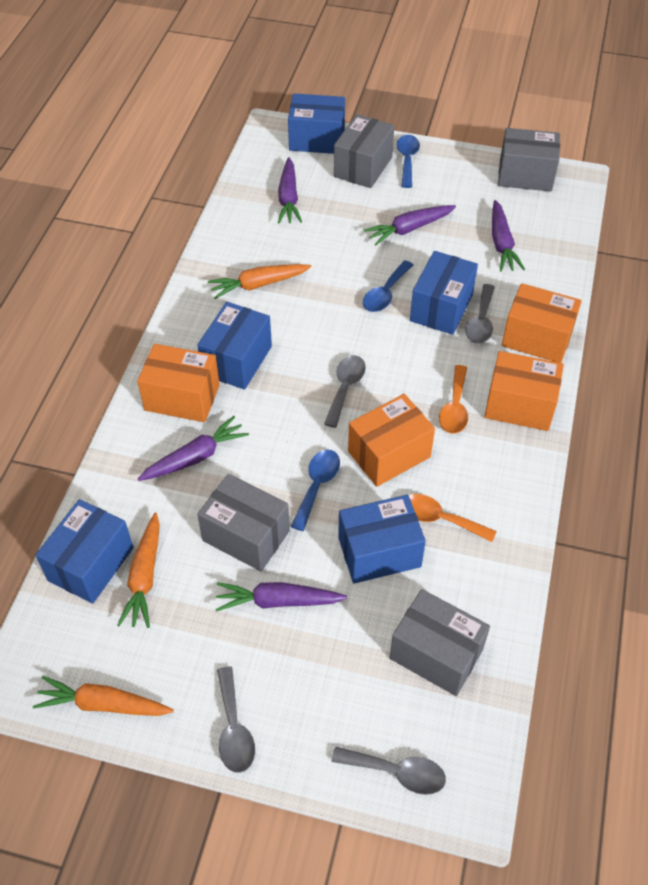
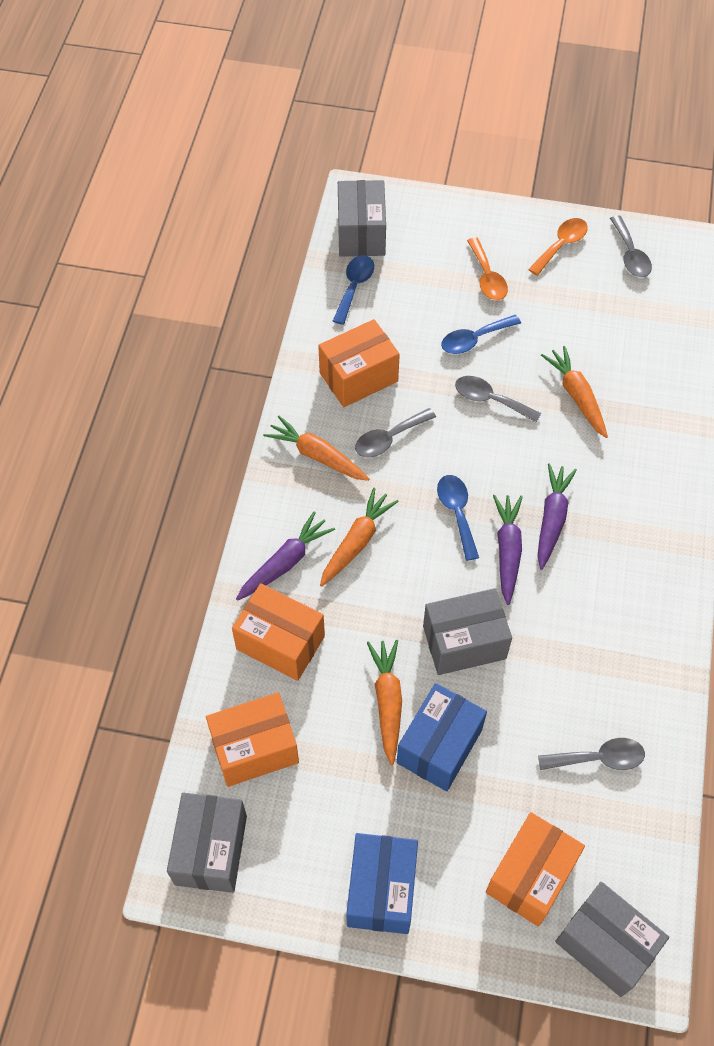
blue box: [36,499,133,604] [198,302,272,390] [288,93,345,154] [338,495,426,584] [410,251,478,335] = 5 -> [346,833,418,934] [397,683,487,791] = 2
orange carrot: [33,676,174,716] [117,513,160,628] [208,264,311,299] = 3 -> [263,416,370,481] [320,488,399,587] [367,640,402,765] [541,346,608,438] = 4
purple carrot: [138,416,249,481] [215,582,347,612] [278,157,302,224] [364,205,456,245] [492,200,525,272] = 5 -> [236,511,335,601] [493,495,523,605] [537,463,577,570] = 3

